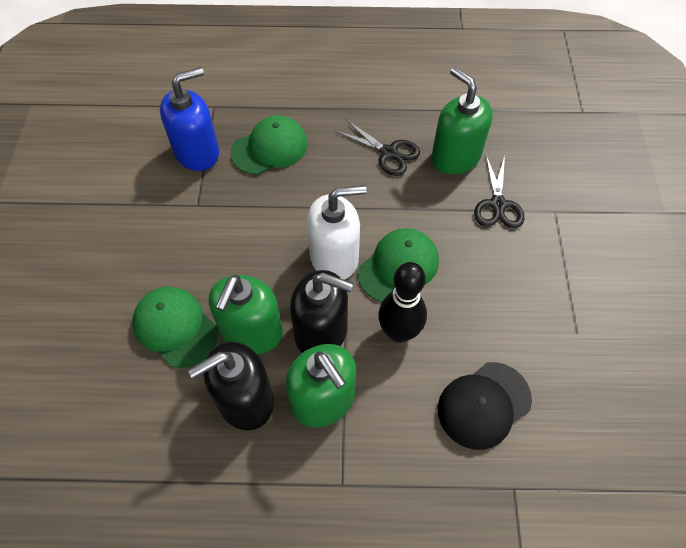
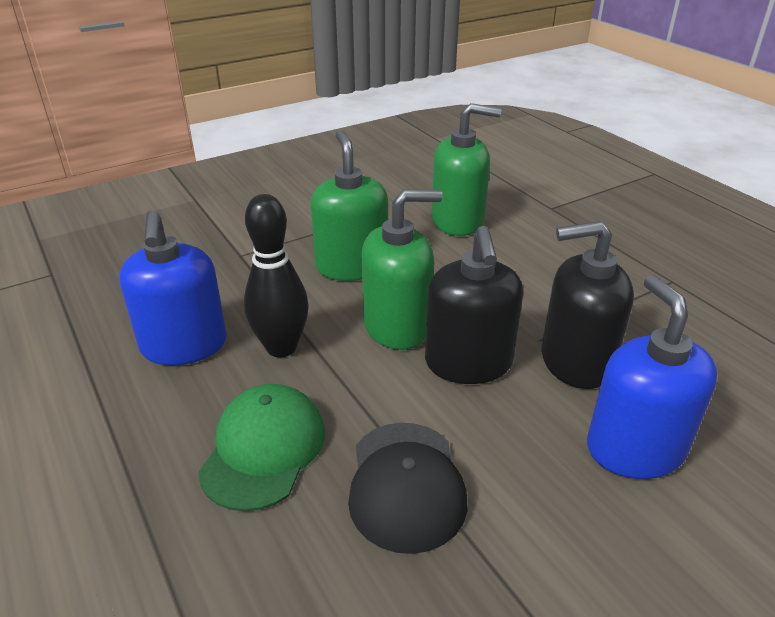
black scissors: [335,119,420,176] [474,155,524,228] = 2 -> none = 0
blue soap dispenser: [160,67,219,171] = 1 -> [119,210,227,365] [587,275,717,479] = 2
green cap: [132,287,219,368] [230,115,308,175] [358,228,439,302] = 3 -> [198,384,325,511] = 1
white soap dispenser: [307,185,367,280] = 1 -> none = 0

